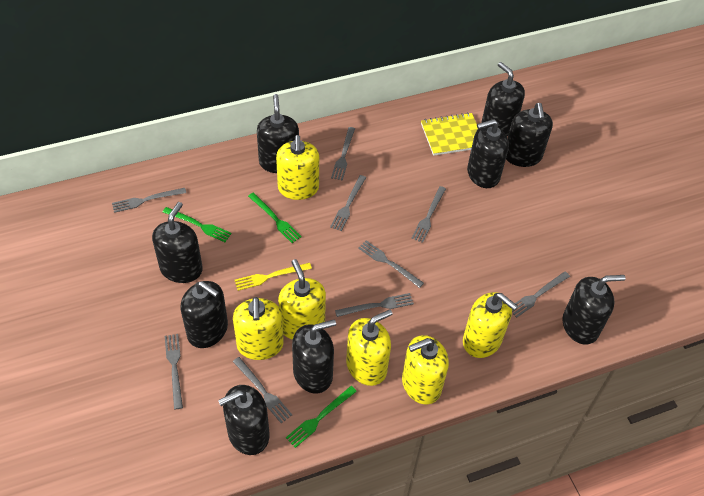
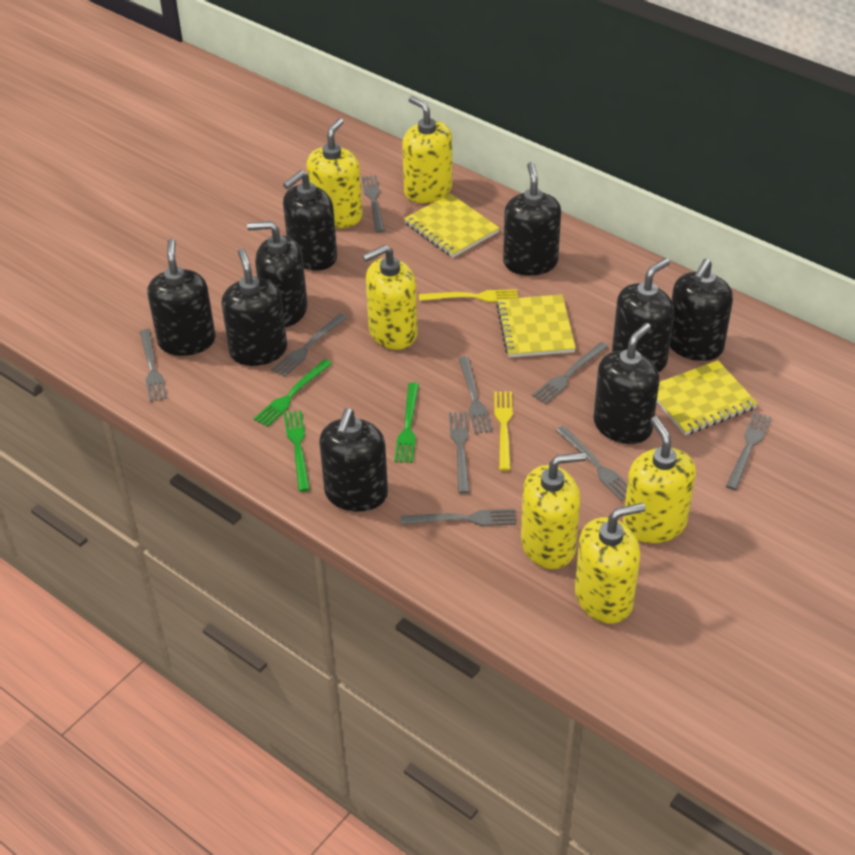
yellow fork: [235,263,312,291] = 1 -> [419,289,518,302] [494,391,513,471] = 2
yellow notebook: [421,113,478,156] = 1 -> [404,193,499,258] [496,294,576,358] [657,360,758,435] = 3

